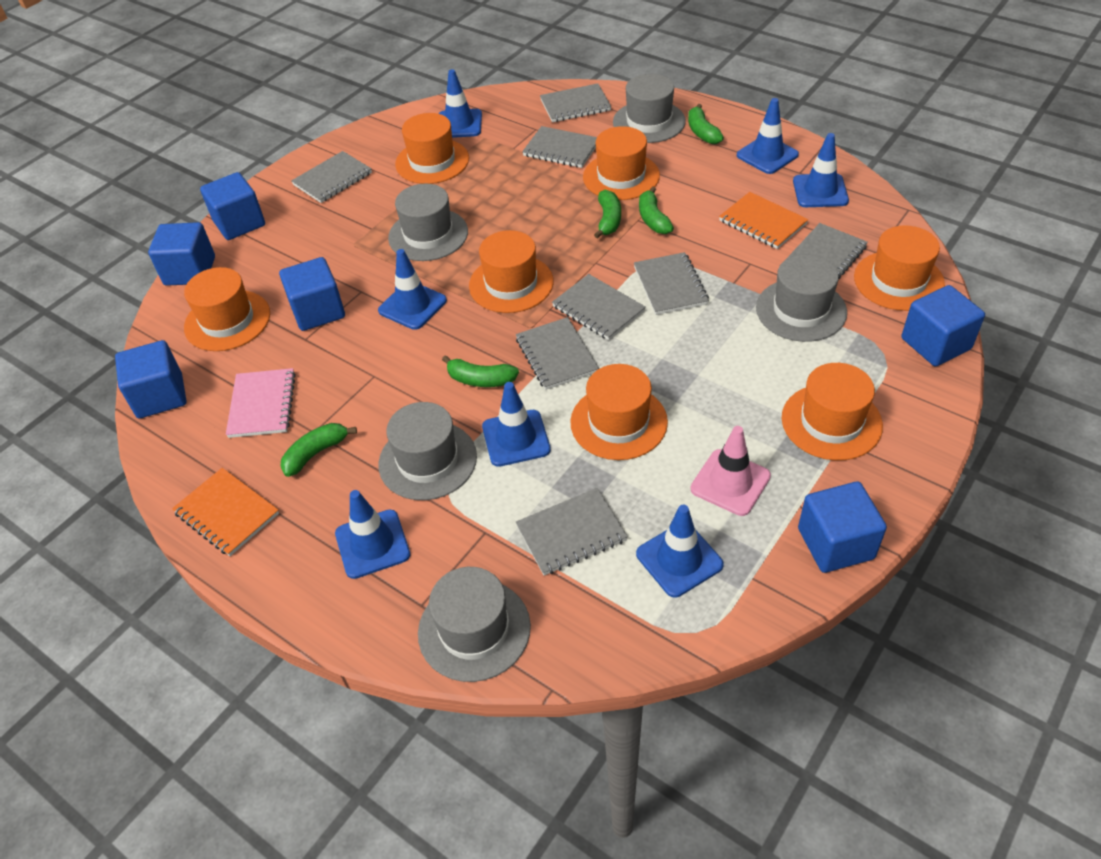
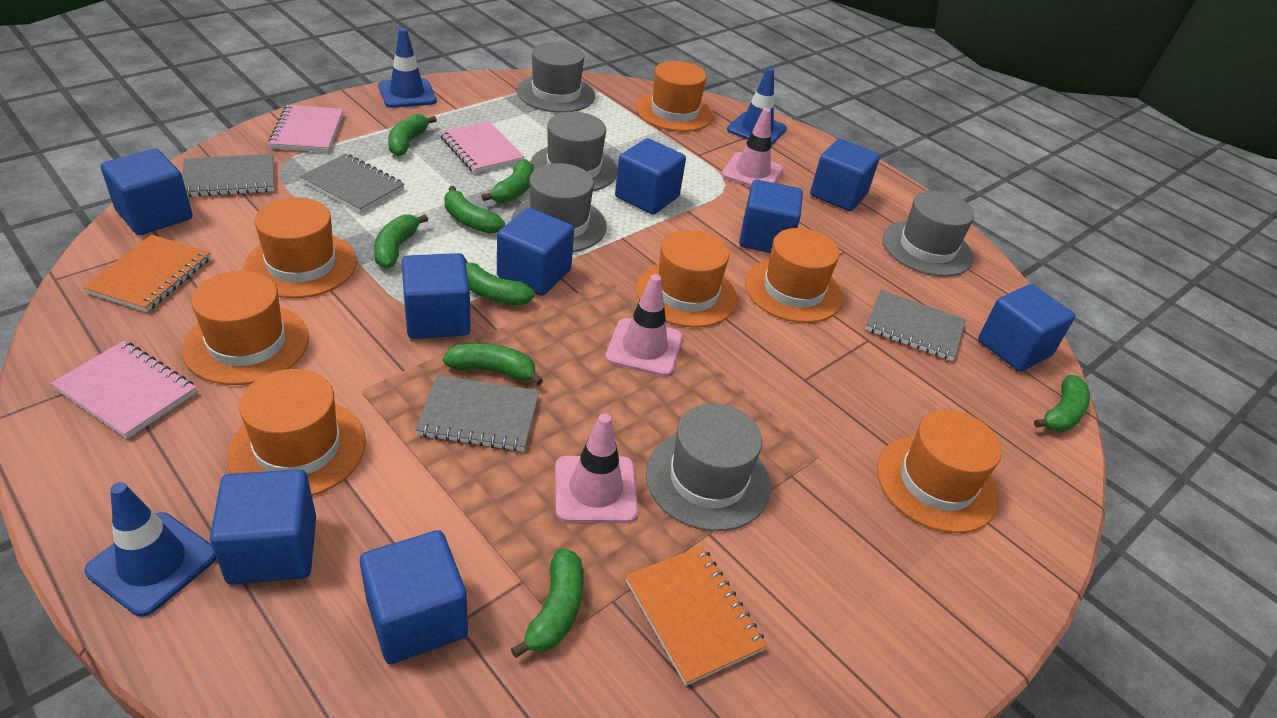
blue cube: [115,340,186,418] [148,222,215,286] [200,172,265,240] [279,257,345,331] [798,482,887,573] [901,285,985,366] = 6 -> [101,149,193,235] [210,469,316,585] [360,530,468,664] [402,253,471,339] [497,208,574,296] [615,138,686,215] [739,180,803,253] [810,139,880,211] [978,284,1075,372] = 9
blue traffic cone: [335,490,410,579] [378,249,447,330] [439,69,482,138] [482,382,551,467] [636,505,724,597] [737,98,799,174] [793,133,849,207] = 7 -> [85,482,217,617] [378,28,437,108] [727,68,787,145] = 3
green banana: [281,423,357,477] [442,355,519,387] [594,190,621,239] [639,187,674,234] [688,104,724,144] = 5 -> [374,214,428,269] [388,114,437,156] [443,343,543,386] [444,186,505,234] [465,258,535,306] [482,159,534,203] [511,548,584,658] [1034,375,1090,432] = 8
grey notebook: [291,151,372,203] [516,317,599,390] [516,488,628,576] [522,126,597,168] [540,83,611,122] [552,274,646,340] [634,252,709,315] [786,223,868,279] = 8 -> [182,154,274,197] [300,154,405,213] [416,375,540,452] [866,290,966,361] = 4
pink notebook: [226,368,296,438] = 1 -> [51,341,197,439] [268,105,343,152] [440,121,525,173] = 3
pink traffic cone: [690,426,771,516] = 1 -> [555,414,638,523] [605,274,683,377] [722,108,783,187] = 3

